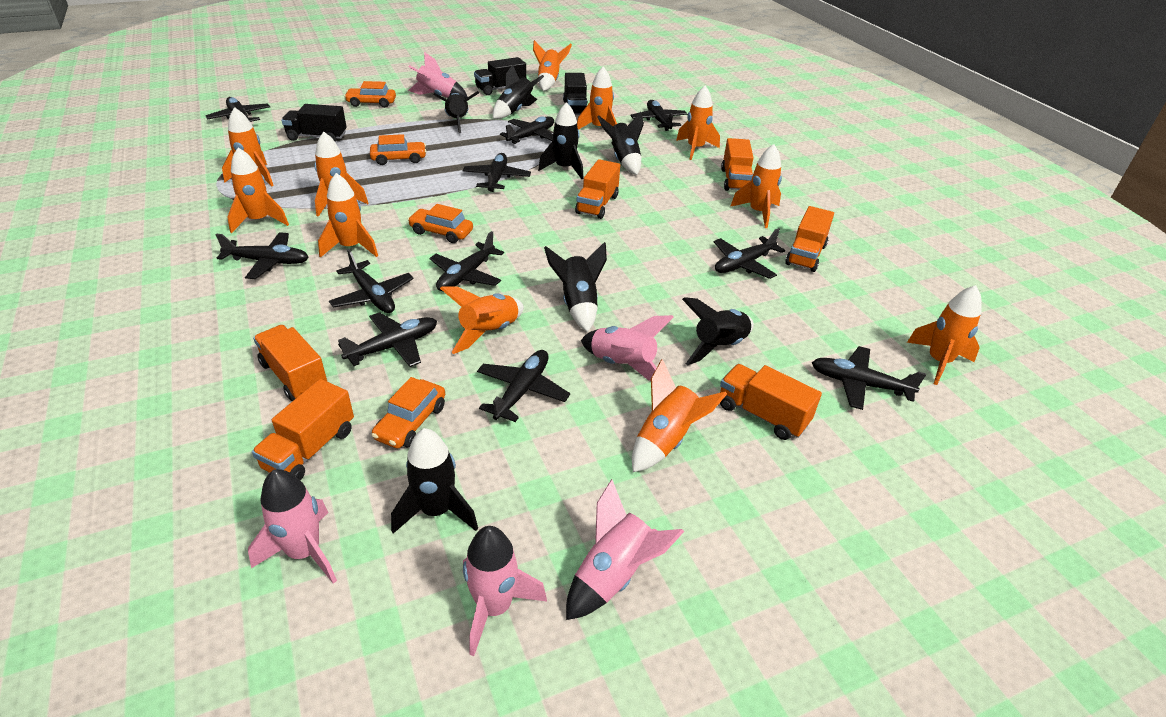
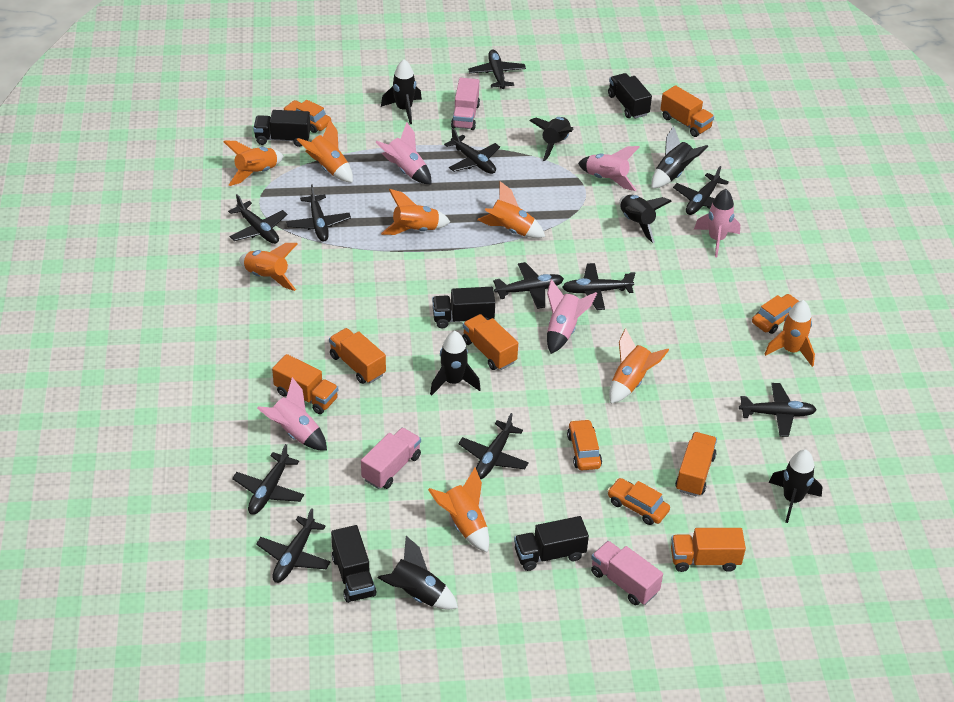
black truck: [281,104,347,141] [474,57,526,95] [563,73,587,115] = 3 -> [253,110,311,147] [331,525,377,603] [432,287,495,329] [514,516,589,571] [608,73,652,119] = 5
orange rocket: [222,107,274,187] [228,148,289,233] [315,132,368,217] [318,173,378,258] [440,286,524,354] [533,40,572,91] [577,66,617,130] [632,359,727,472] [676,86,720,160] [730,144,782,228] [907,285,982,385] = 11 -> [223,141,284,186] [239,243,298,291] [297,120,353,183] [381,189,450,235] [428,467,489,553] [477,181,545,238] [609,328,669,404] [765,300,815,367] = 8
pink truck: none = 0 -> [361,427,421,489] [451,78,480,130] [591,541,663,605] = 3

